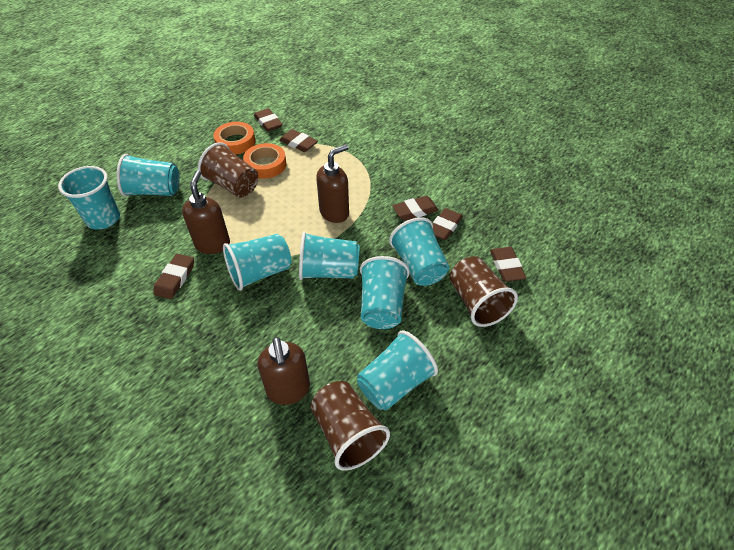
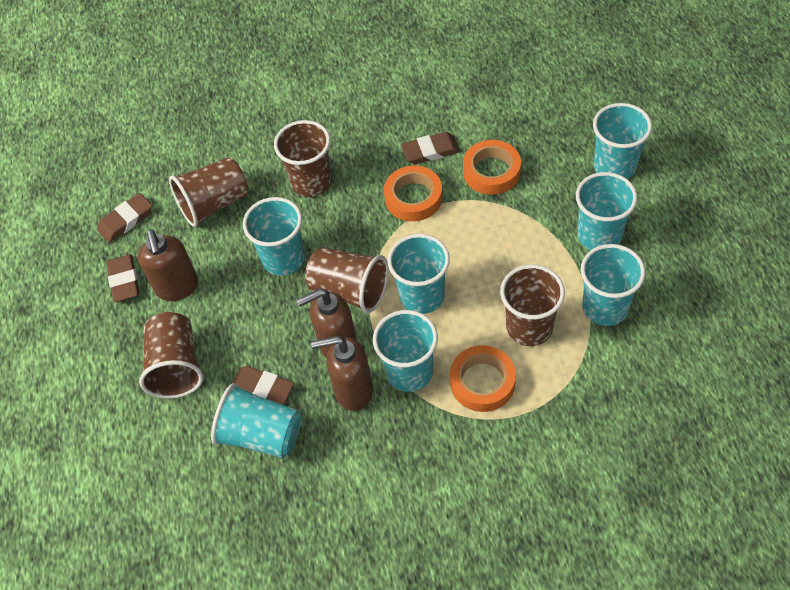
brown cup: [198,142,258,198] [310,381,390,471] [450,256,518,327] = 3 -> [139,312,203,399] [169,157,248,227] [274,120,332,197] [305,247,389,313] [500,264,565,346] = 5
brown eraser: [153,254,194,299] [254,108,283,132] [279,129,318,152] [392,196,439,221] [433,208,463,240] [490,247,526,282] = 6 -> [97,193,152,243] [107,254,139,302] [233,366,294,405] [401,132,460,164] = 4
orange tape: [213,122,255,155] [243,143,287,179] = 2 -> [384,166,443,221] [450,345,516,412] [463,140,521,195] = 3

